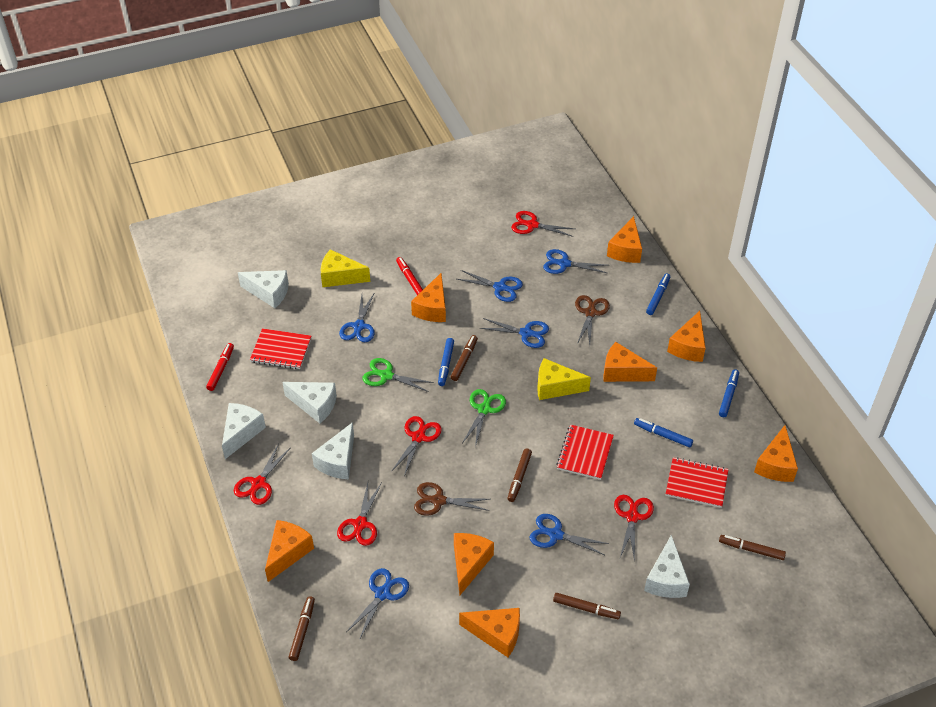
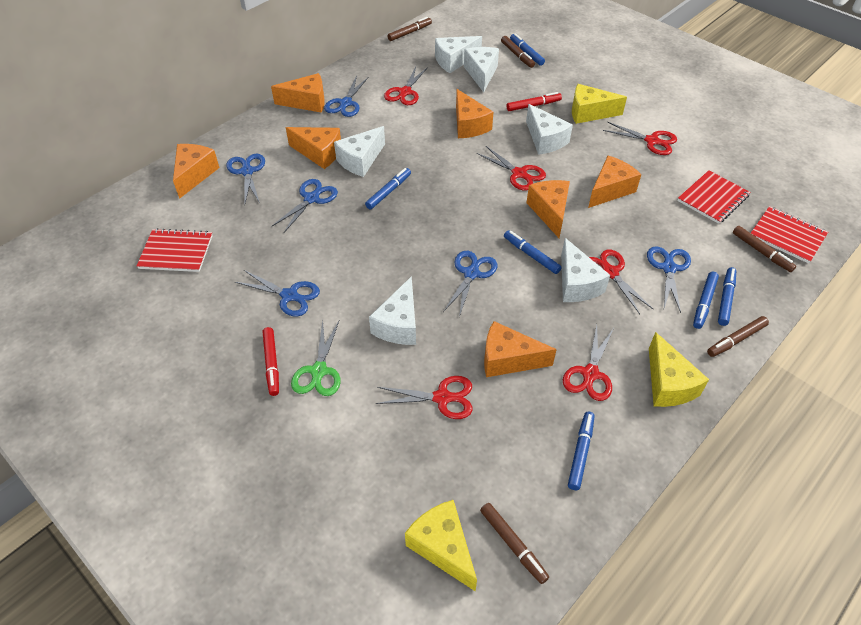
blue marker: [438,338,454,386] [634,418,693,448] [646,274,670,315] [719,369,739,417] = 4 -> [365,168,411,209] [504,230,562,274] [510,33,545,66] [568,412,595,490] [693,272,719,329] [718,267,736,326] = 6
brown scissors: [414,482,490,516] [575,295,610,345] = 2 -> none = 0
green scissors: [362,358,434,392] [462,389,506,447] = 2 -> [291,320,341,396] = 1
orange cheese: [265,520,314,582] [411,273,446,322] [454,533,494,595] [459,608,520,657] [603,342,657,382] [607,216,642,263] [667,311,706,362] [754,425,798,482] = 8 -> [173,144,219,199] [271,73,325,112] [286,127,341,169] [456,89,494,138] [484,321,557,377] [526,180,570,238] [588,156,641,208] = 7
red scissors: [234,443,291,505] [337,483,382,546] [391,416,442,476] [511,211,575,237] [614,495,654,562] = 5 -> [376,376,473,419] [384,67,428,105] [477,146,546,191] [563,325,614,401] [589,250,653,314] [603,122,677,155] = 6
white cheese: [222,403,266,459] [238,270,289,308] [282,382,337,423] [312,422,354,479] [644,535,690,598] = 5 -> [334,126,385,177] [369,276,416,345] [435,36,482,73] [464,47,499,92] [526,104,573,155] [561,238,610,302] = 6
yellow cheese: [321,249,370,287] [537,358,591,400] = 2 -> [405,500,477,591] [572,84,627,124] [649,332,709,407] = 3

